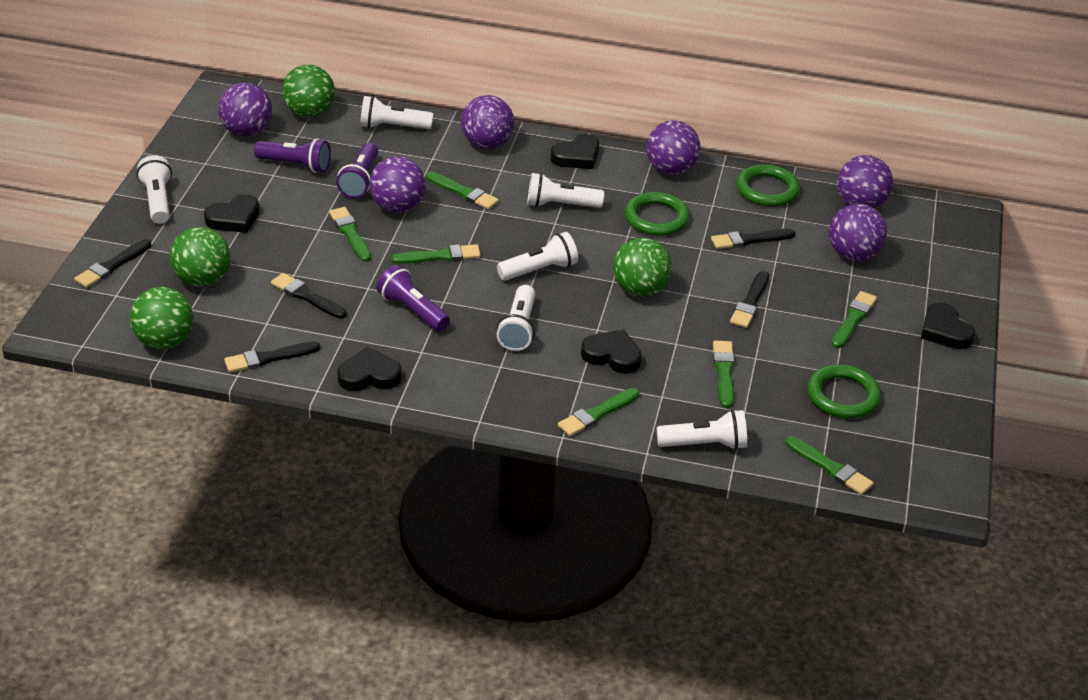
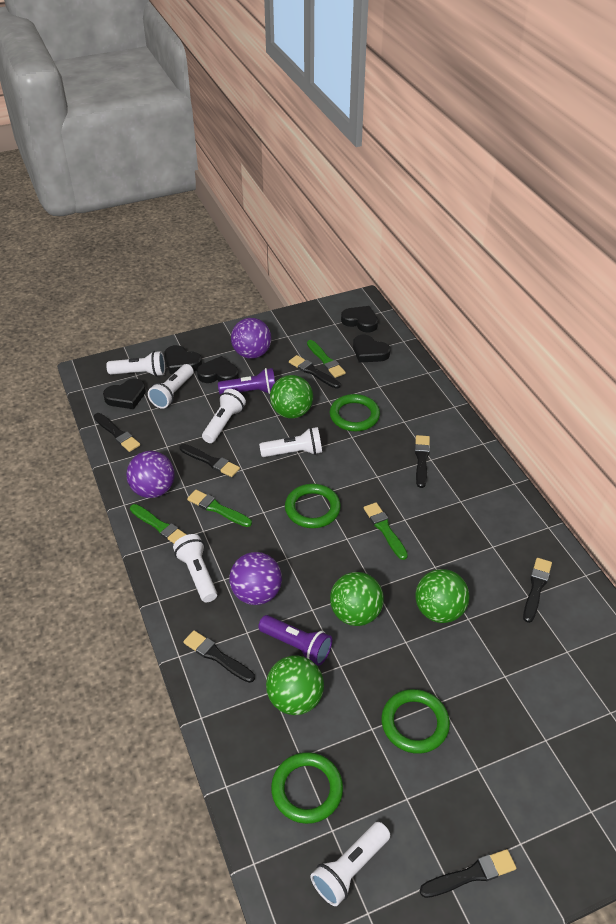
black brush: [74,239,151,288] [224,341,320,373] [271,273,347,319] [711,229,795,249] [730,271,769,328] = 5 -> [94,413,140,452] [179,444,240,477] [183,630,255,683] [289,355,341,389] [415,435,430,488] [420,849,516,898] [523,558,552,623] = 7
green brush: [329,207,371,262] [391,244,481,264] [426,172,499,209] [558,388,640,436] [713,341,735,408] [785,436,874,495] [832,291,877,348] = 7 -> [130,504,187,543] [187,490,252,527] [307,340,346,378] [364,502,408,560] = 4
green ring: [625,192,690,236] [736,164,800,207] [807,364,881,418] = 3 -> [271,752,343,824] [285,484,341,528] [330,394,380,431] [381,689,450,754] = 4
purple ball: [218,82,272,136] [369,156,426,213] [461,95,514,149] [646,120,701,175] [829,204,887,261] [837,155,893,208] = 6 -> [126,451,175,498] [229,552,282,605] [231,318,271,359] = 3
purple flashlight: [254,139,331,173] [336,143,378,198] [377,265,450,331] = 3 -> [218,368,275,395] [258,615,332,666] = 2

